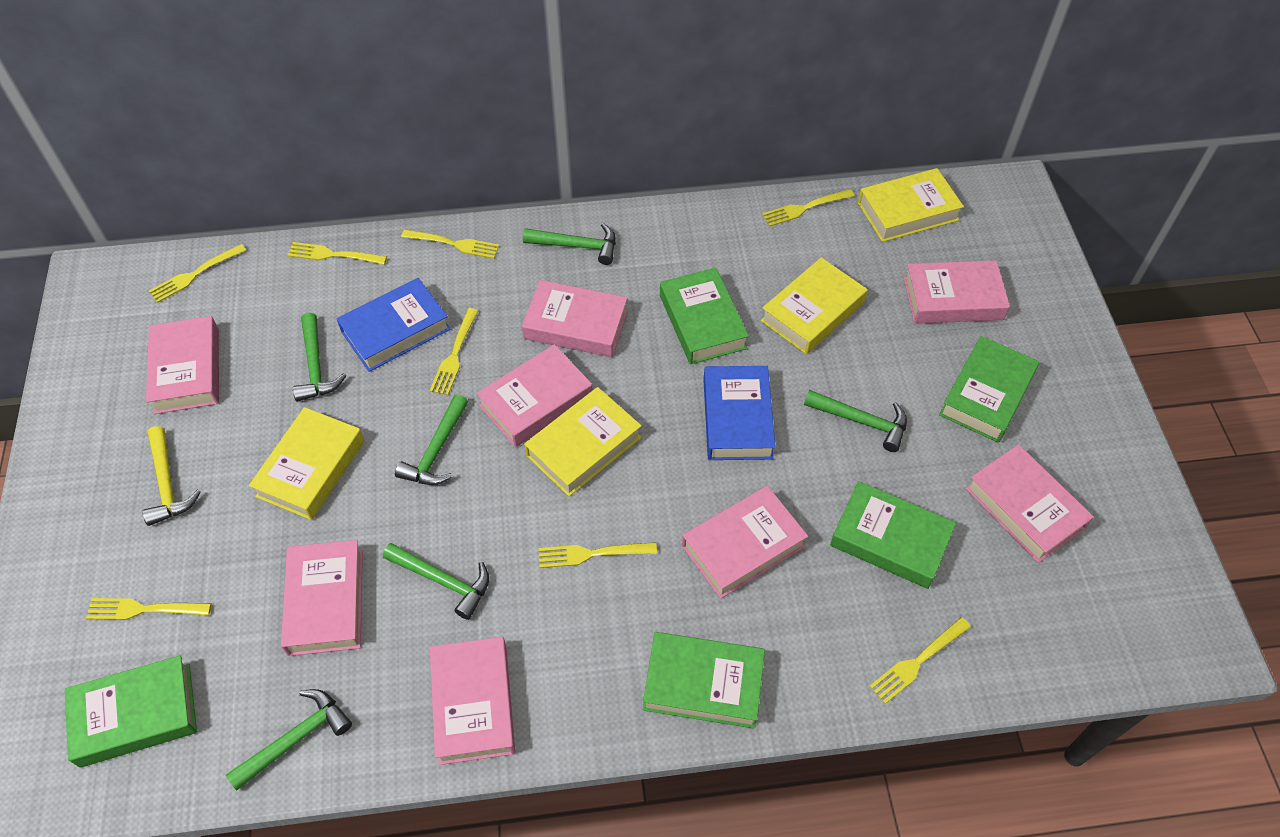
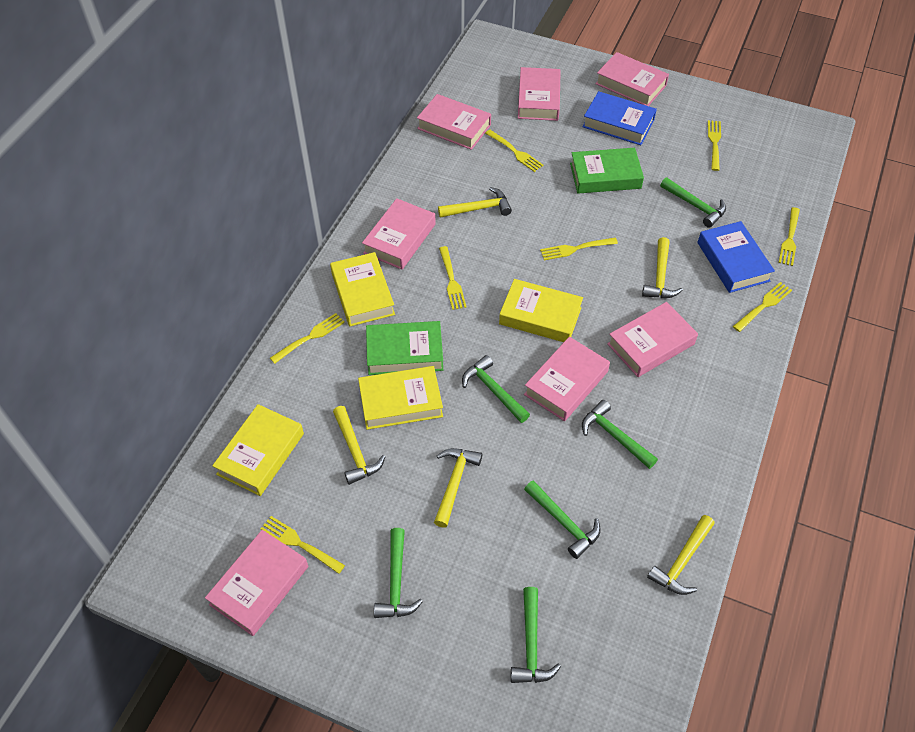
green book: [65,655,197,768] [643,632,765,729] [660,268,749,364] [830,481,956,589] [939,336,1039,443] = 5 -> [366,321,443,375] [570,148,644,194] = 2
pink book: [146,316,219,414] [281,540,363,656] [430,637,515,765] [476,344,593,447] [522,280,628,357] [682,486,808,599] [904,260,1010,324] [965,444,1094,563] = 8 -> [205,530,308,636] [362,198,436,270] [417,94,491,150] [518,67,561,121] [524,337,610,421] [595,52,669,106] [607,302,698,377] = 7
yellow hammer: [143,426,201,526] = 1 -> [333,406,385,485] [434,448,483,528] [438,187,512,218] [642,237,683,298] [647,515,715,595] = 5

